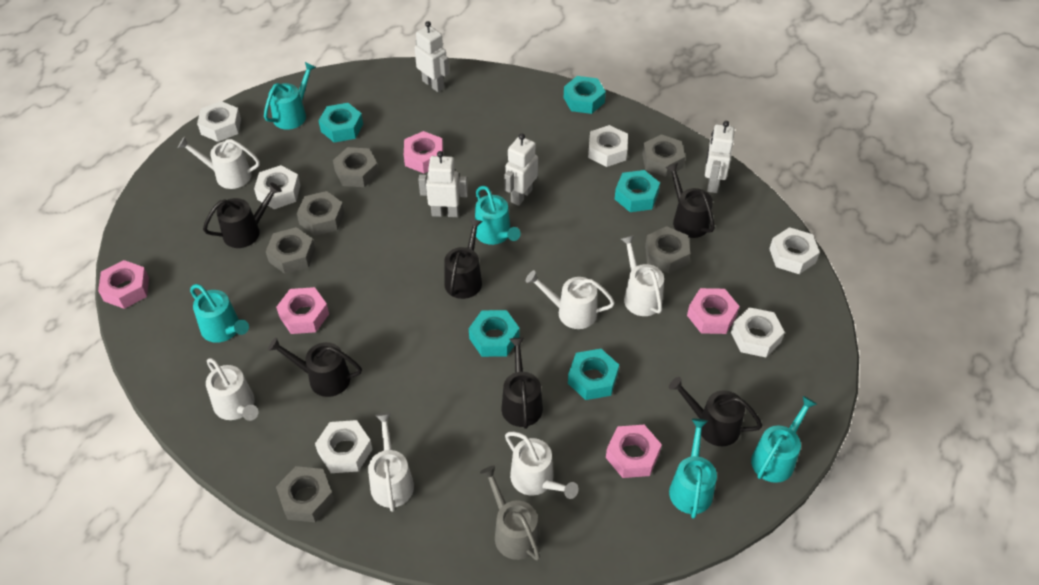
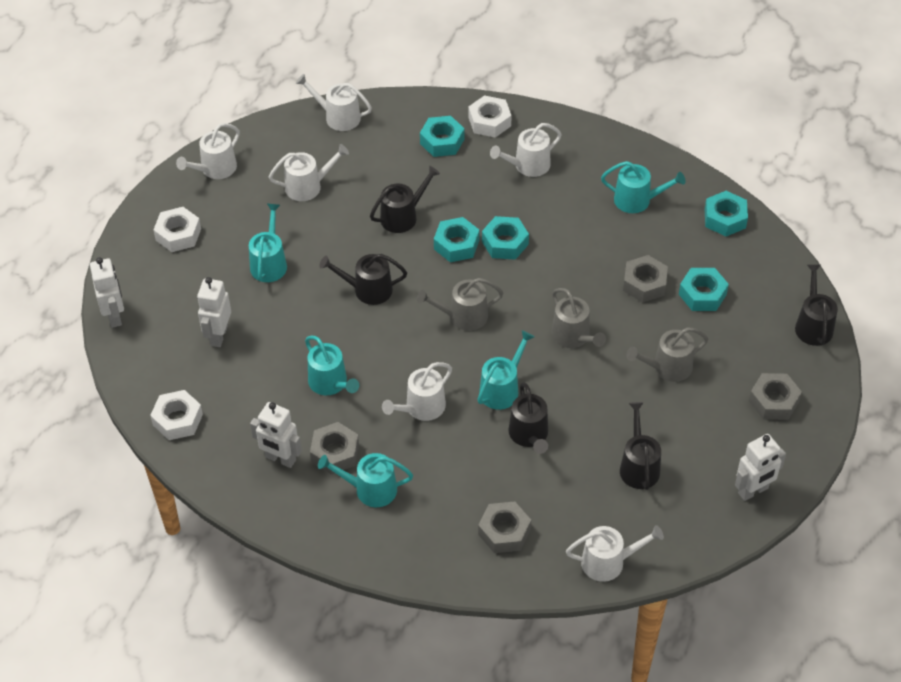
black watering can: [203,182,282,248] [268,337,362,397] [444,218,483,299] [502,338,543,429] [665,163,715,238] [669,377,762,446] = 6 -> [319,254,407,305] [370,166,440,233] [509,382,548,454] [620,402,661,490] [795,264,838,346] = 5
grey nut: [266,227,315,274] [276,466,334,522] [297,191,345,236] [333,147,379,187] [642,134,685,177] [645,226,690,274] = 6 -> [310,422,359,475] [478,501,531,553] [623,255,668,302] [749,373,802,420] = 4
grey watering can: [480,465,540,561] = 1 -> [417,278,503,331] [552,288,606,348] [627,327,708,382] = 3
pink nut: [98,260,149,309] [276,287,329,334] [404,131,443,173] [606,425,662,478] [687,288,739,334] = 5 -> none = 0
white nut: [197,101,241,142] [254,165,301,209] [315,420,373,473] [588,125,628,167] [731,307,785,357] [769,227,820,274] = 6 -> [150,390,203,440] [153,207,201,252] [468,95,512,138] = 3

